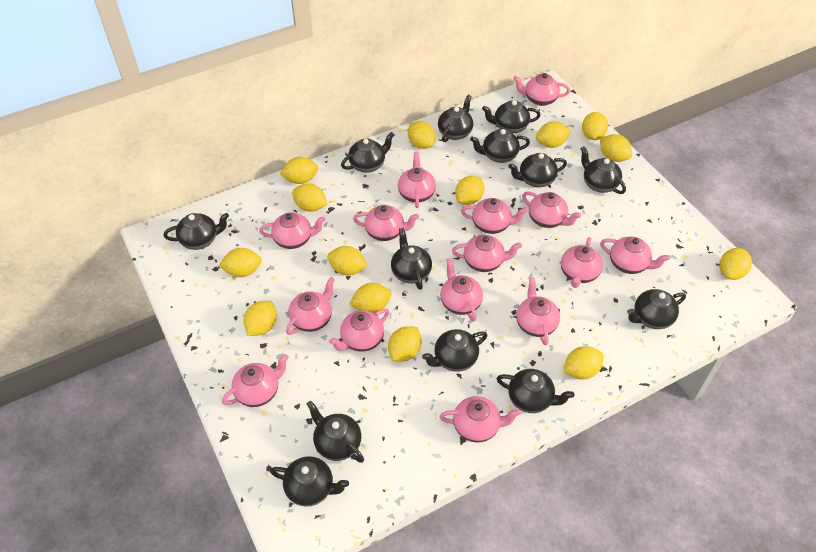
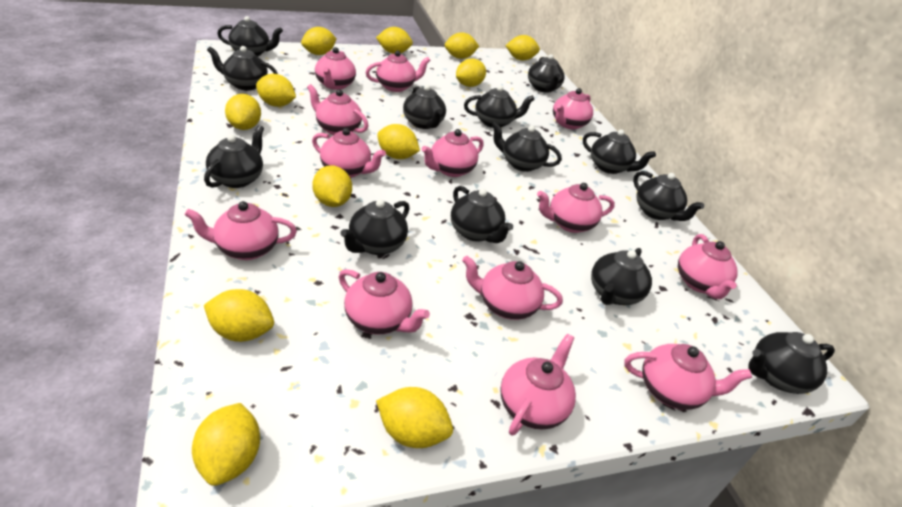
pink teapot: [222,354,289,407] [259,212,326,249] [286,277,335,335] [329,309,390,352] [353,205,419,241] [398,152,436,208] [439,396,521,443] [440,258,483,321] [452,235,522,272] [461,198,528,234] [513,73,570,106] [516,277,560,345] [522,191,581,228] [561,237,603,288] [600,237,670,274] = 15 -> [184,201,297,260] [307,84,369,135] [312,128,386,178] [315,47,356,90] [339,269,430,334] [365,50,431,92] [422,129,484,177] [462,256,563,320] [500,334,576,435] [537,183,615,233] [553,88,593,129] [624,344,752,410] [678,234,738,299] = 13
yellow lemon: [219,248,262,277] [243,301,277,336] [280,157,318,184] [292,183,328,212] [327,246,367,275] [349,283,391,313] [388,326,421,362] [408,121,435,149] [455,176,484,205] [536,121,571,148] [563,346,604,379] [582,112,608,140] [600,134,632,162] [719,248,752,280] = 14 -> [192,403,260,486] [204,289,274,342] [225,94,261,130] [256,74,296,107] [301,27,337,55] [312,165,352,207] [376,27,413,54] [376,387,453,448] [377,124,420,159] [445,32,479,59] [456,58,486,87] [506,35,540,60] = 12

